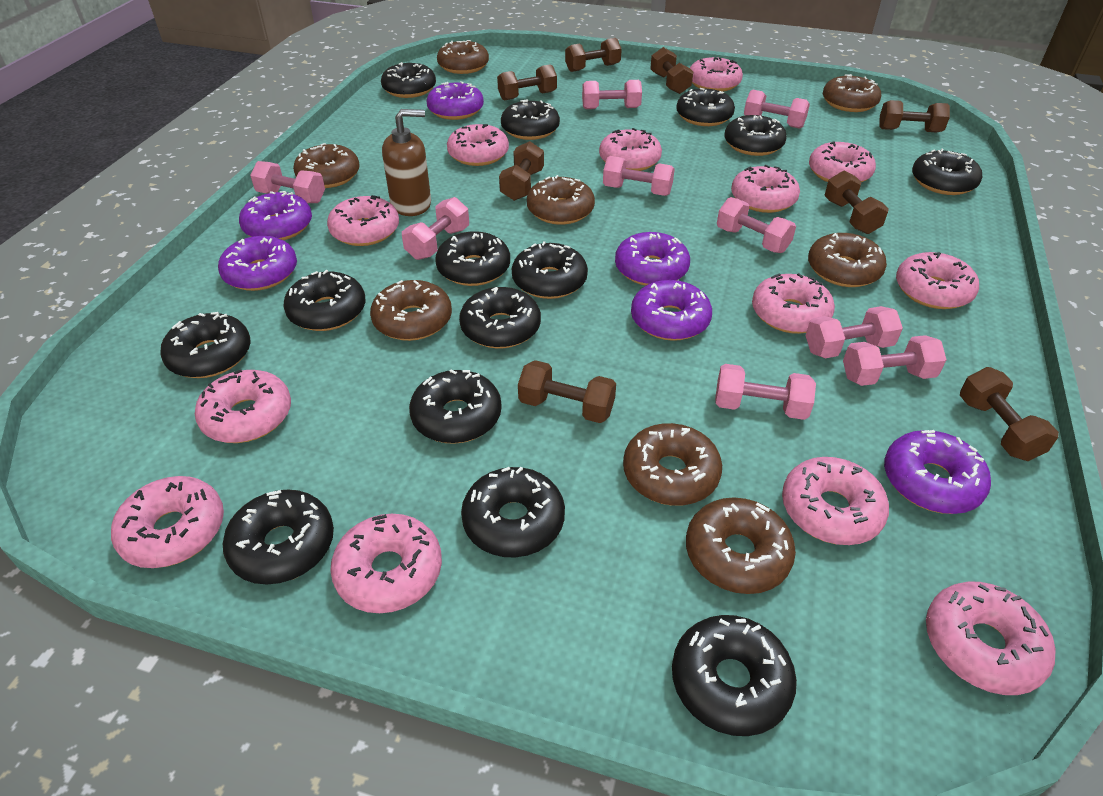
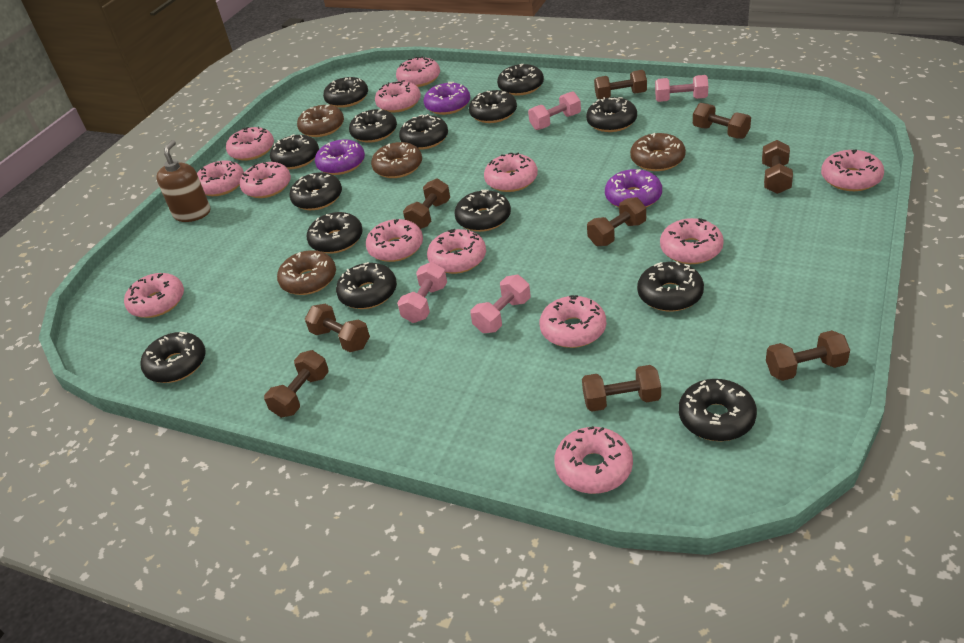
brown donut: [293,143,359,188] [370,280,452,341] [437,40,489,74] [527,175,595,225] [623,423,722,506] [686,497,796,594] [808,233,887,287] [823,74,881,112] = 8 -> [277,250,336,295] [297,105,344,137] [371,142,422,178] [630,133,686,171] = 4
brown dumbbell: [497,64,557,100] [499,141,544,201] [518,360,616,423] [565,38,622,72] [650,47,693,94] [824,170,889,234] [880,100,950,132] [960,367,1059,461] = 8 -> [264,350,329,418] [305,304,370,352] [403,178,450,229] [582,365,661,411] [587,197,646,246] [594,70,647,100] [693,103,751,139] [762,140,793,194] [766,330,850,381] = 9
pink dumbbell: [250,161,325,203] [402,197,469,260] [582,80,642,109] [603,156,675,196] [715,364,816,420] [717,197,796,253] [744,90,810,129] [806,306,903,358] [843,335,947,386] = 9 -> [397,262,447,323] [470,275,531,333] [528,91,581,130] [655,75,708,102] = 4
purple donut: [218,236,297,291] [239,191,312,240] [426,81,484,120] [615,232,690,286] [631,280,712,341] [884,430,991,514] = 6 -> [315,139,365,175] [424,82,470,115] [605,169,662,208] = 3

